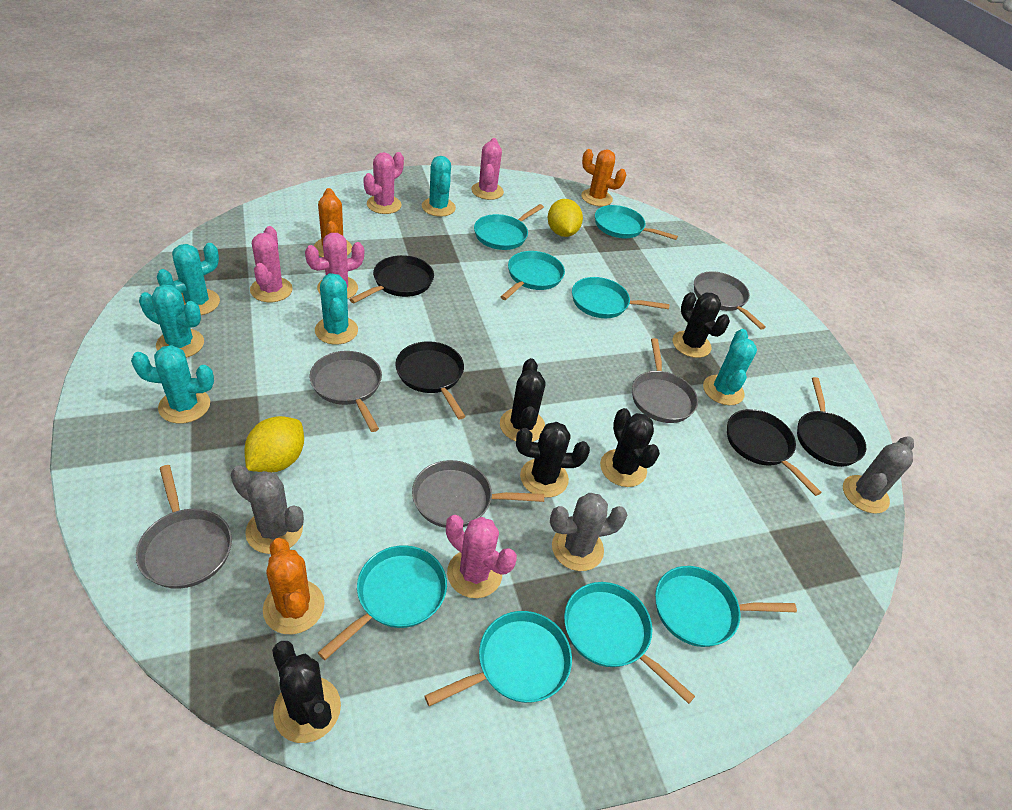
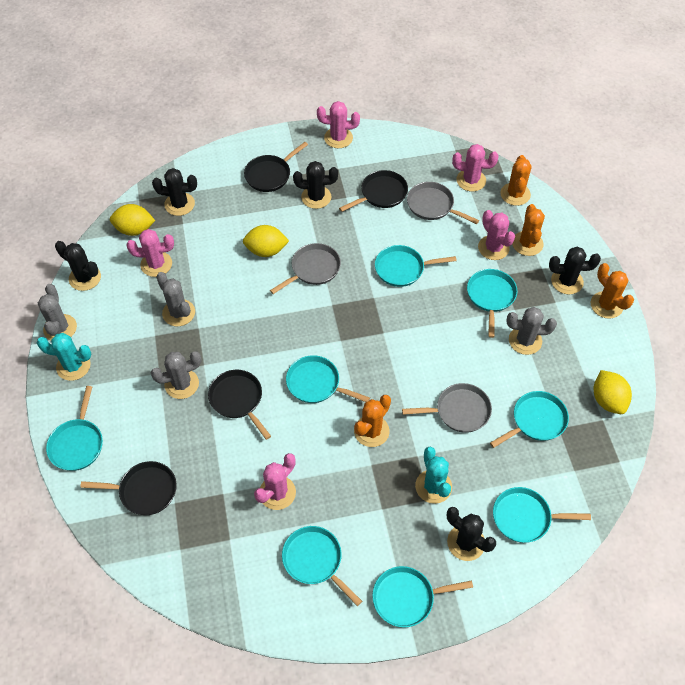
grey cactus: [231,465,304,554] [550,493,627,571] [843,436,914,514] = 3 -> [38,284,77,341] [151,351,201,399] [156,272,195,326] [507,307,557,355] = 4
grey pan: [136,465,232,589] [309,351,382,432] [412,460,544,528] [632,338,698,423] [694,271,766,330] = 5 -> [270,243,341,294] [402,383,492,433] [407,182,479,224] = 3
orange cactus: [263,538,325,634] [314,188,352,257] [581,149,626,206] = 3 -> [354,395,391,447] [500,155,531,206] [512,204,545,256] [591,263,634,319] = 4
turquoise cactus: [131,345,214,424] [139,284,204,358] [157,243,220,315] [315,273,358,345] [422,156,456,217] [703,329,757,405] = 6 -> [37,333,91,381] [415,447,452,504] = 2
yellow lemon: [244,416,304,472] [548,199,583,237] = 2 -> [110,204,155,236] [243,225,289,257] [594,370,632,414] = 3

